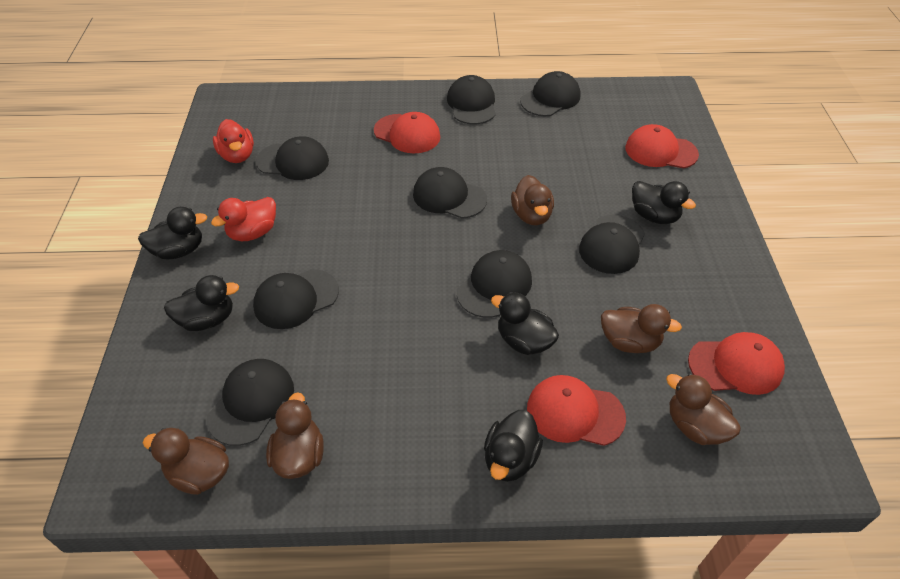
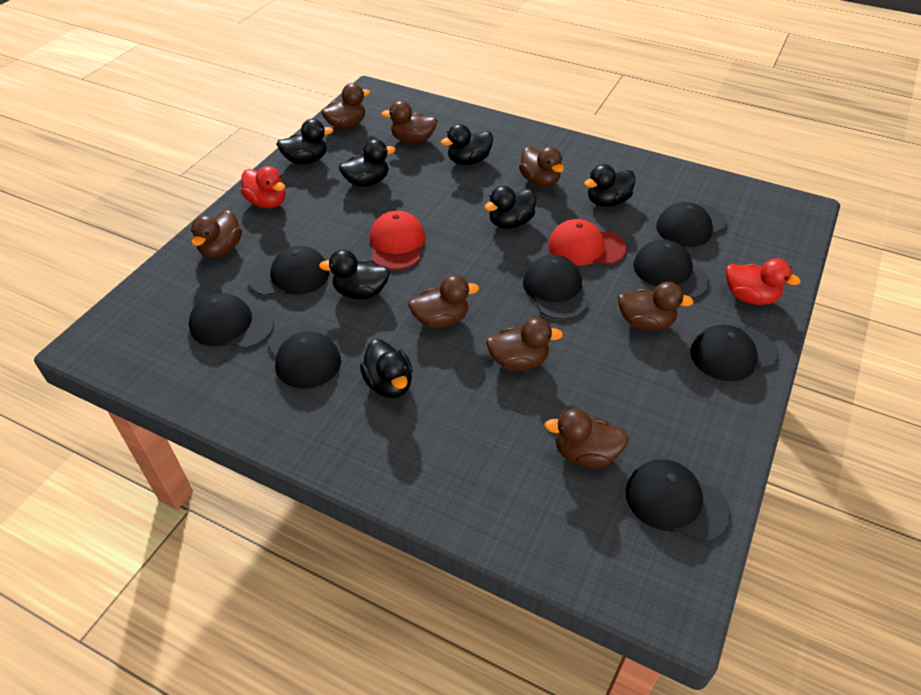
black duck: [138,207,207,259] [164,275,239,331] [484,410,543,482] [491,292,559,355] [632,181,696,224] = 5 -> [276,119,333,165] [319,249,390,299] [339,139,396,187] [360,339,413,398] [441,124,493,165] [484,186,536,229] [584,164,636,207] = 7
brown duck: [143,428,229,495] [266,392,324,479] [511,175,554,225] [601,304,682,353] [666,374,741,445] = 5 -> [191,210,242,258] [321,83,370,130] [381,100,438,144] [408,275,479,329] [486,318,563,371] [519,146,564,187] [544,408,629,468] [618,282,694,331] = 8
red cap: [374,112,440,153] [527,375,626,446] [625,124,699,168] [688,332,785,395] = 4 -> [370,211,425,270] [548,219,627,265] = 2

